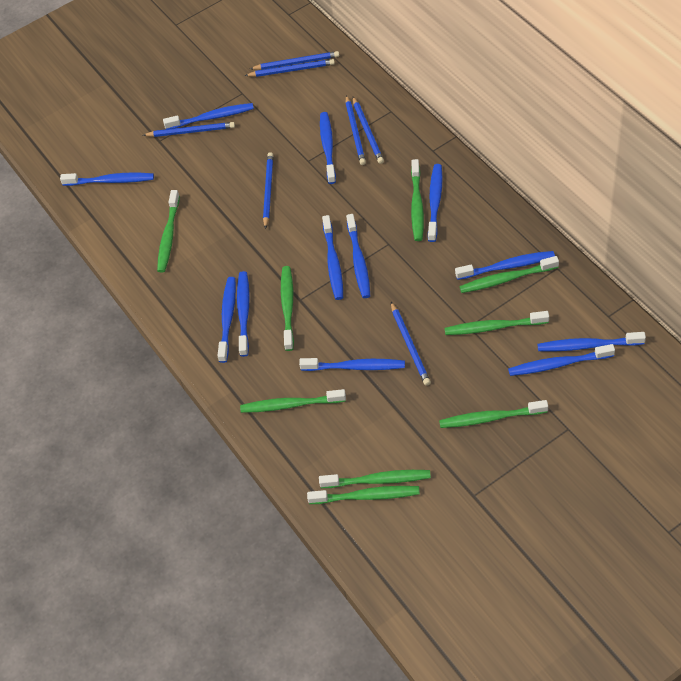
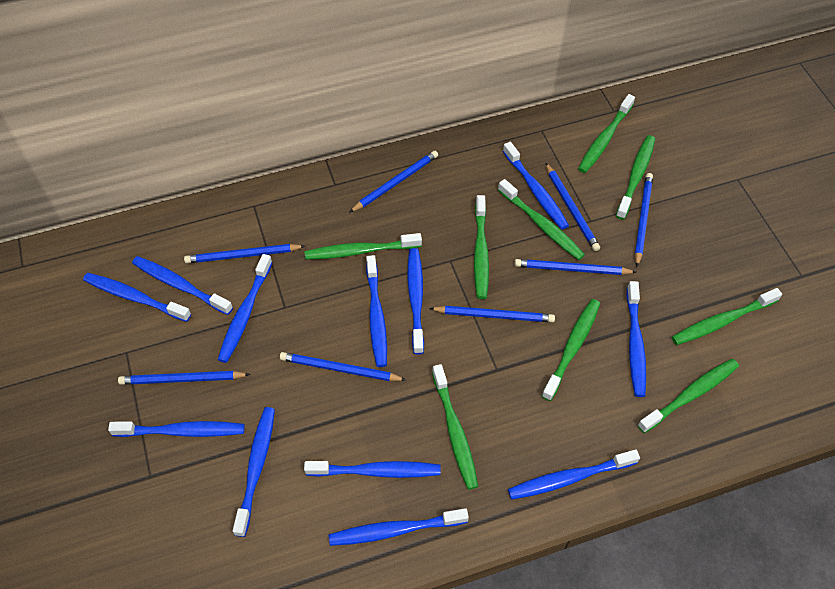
blue pencil: [143,122,235,137] [244,59,335,77] [250,51,339,70] [263,152,273,229] [346,95,366,165] [353,97,384,164] [391,302,431,386] = 7 -> [118,371,250,385] [184,244,305,263] [280,352,406,381] [349,151,438,213] [429,306,555,323] [514,259,636,275] [546,163,600,251] [635,173,653,267] = 8

